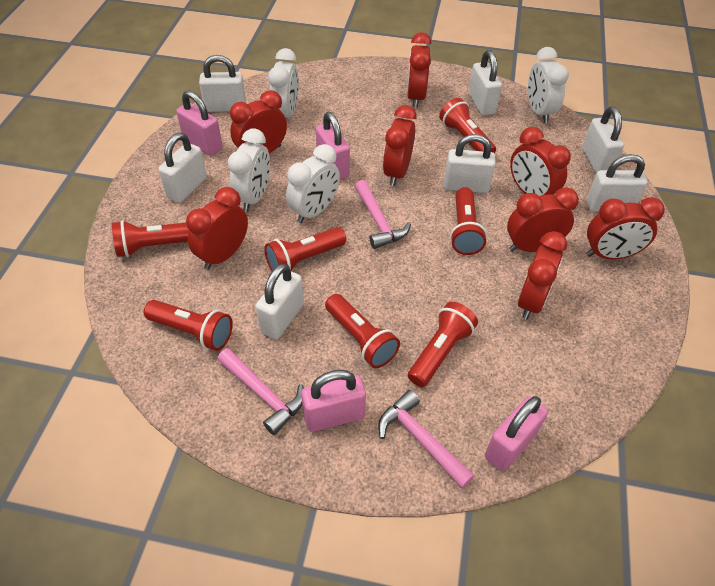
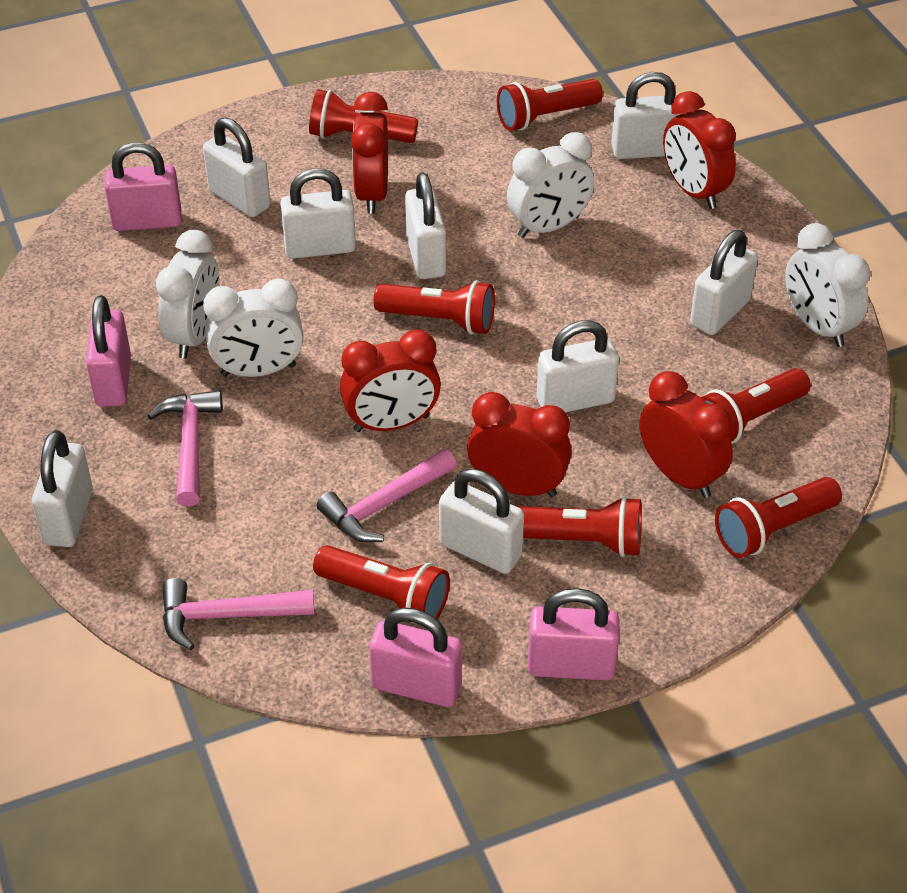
red clock: [186,187,248,270] [230,90,287,154] [383,105,417,186] [407,32,432,108] [507,187,579,252] [510,127,571,196] [518,231,568,320] [586,197,665,259] = 8 -> [340,329,441,432] [351,92,388,214] [467,392,572,497] [639,371,733,498] [663,91,736,209] = 5
white padlock: [158,133,207,203] [199,55,246,112] [256,263,304,339] [444,134,496,193] [468,50,502,116] [582,107,624,173] [586,154,648,212] = 7 -> [32,430,93,547] [203,117,271,218] [280,168,356,259] [405,172,446,279] [439,469,524,574] [537,320,619,412] [611,72,683,159] [690,230,758,335] = 8

